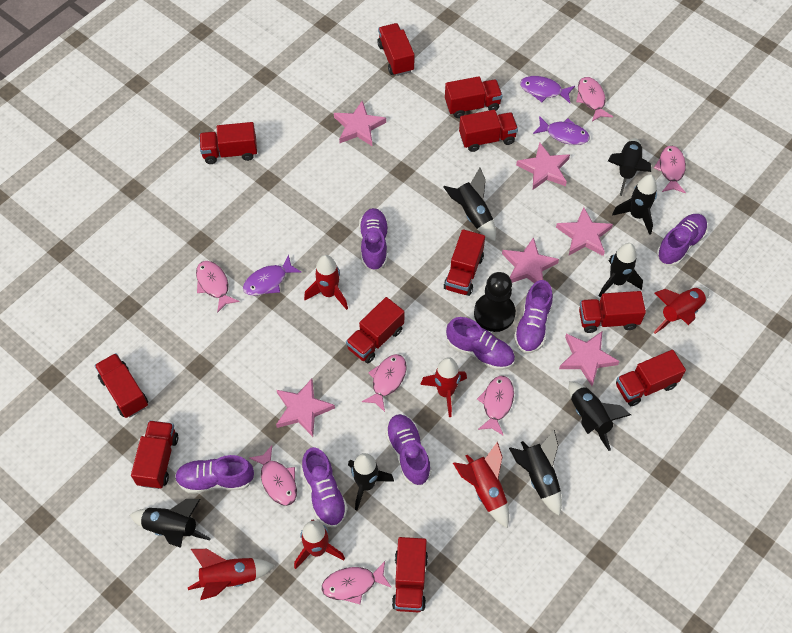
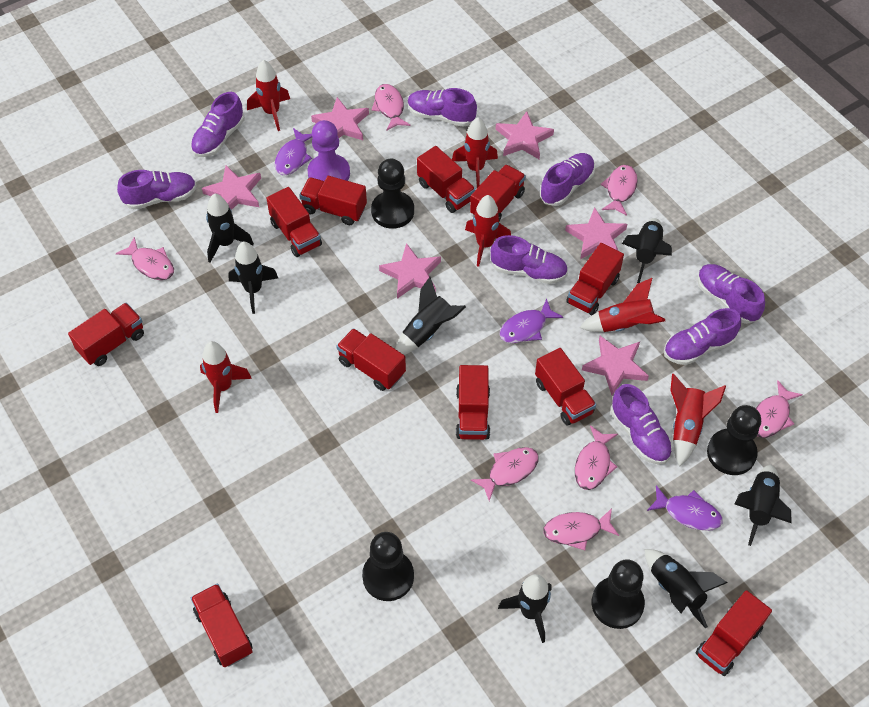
black pawn: [474,272,516,332] = 1 -> [362,532,414,601] [371,159,414,229] [592,559,645,629] [707,405,761,475] = 4
black rocket: [130,499,211,548] [348,453,394,511] [443,168,496,242] [509,430,562,516] [569,381,631,451] [599,243,643,297] [608,138,651,196] [612,175,657,235] = 8 -> [206,193,254,263] [228,242,278,314] [395,277,466,355] [498,574,552,643] [622,218,672,283] [645,549,728,628] [735,465,791,546] = 7
purple pawn: none = 0 -> [307,120,350,181] = 1
purple shoe: [175,455,254,493] [302,447,348,528] [359,208,388,271] [385,414,431,485] [446,317,515,370] [514,280,553,354] [657,214,708,266] = 7 -> [117,170,197,209] [191,92,244,157] [408,88,477,127] [491,235,568,284] [540,153,595,206] [611,384,673,464] [664,308,741,365] [697,264,765,324] = 8

